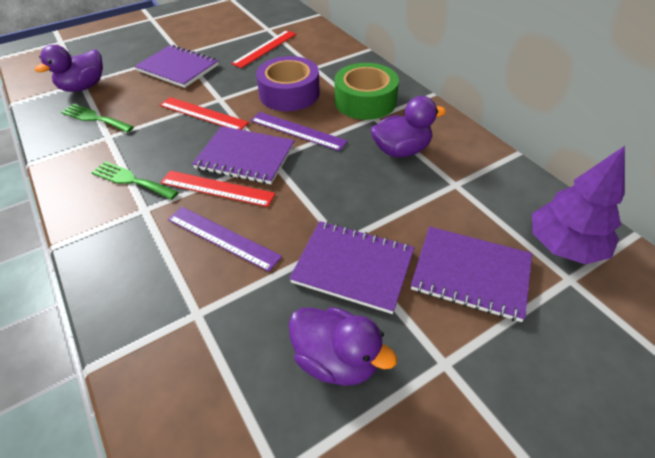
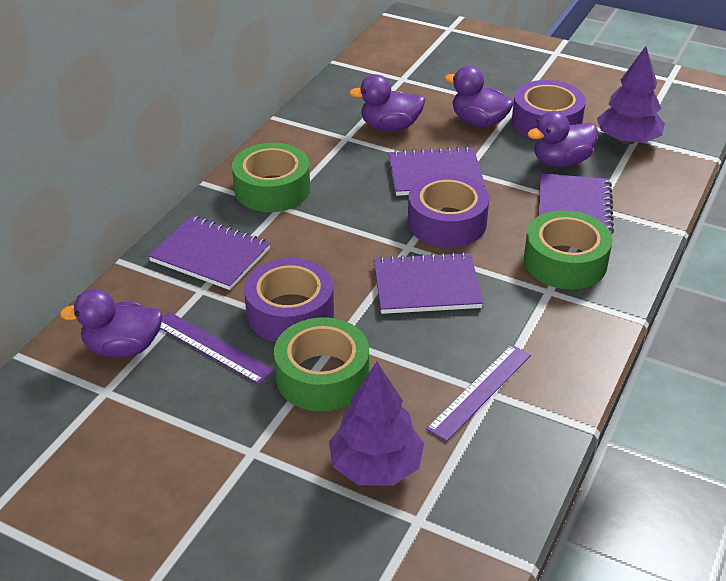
green fork: [61,104,134,133] [91,161,178,200] = 2 -> none = 0
green tape: [335,63,399,120] = 1 -> [232,143,310,212] [274,317,369,411] [524,210,612,289] = 3
purple duck: [35,45,103,92] [288,307,397,386] [371,96,446,157] = 3 -> [60,289,163,358] [349,74,425,131] [444,66,514,127] [527,111,598,167] = 4
purple tape: [256,56,320,111] = 1 -> [244,258,334,342] [408,174,489,247] [512,80,586,140] = 3
purple tree: [532,146,625,264] = 1 -> [329,362,424,486] [597,46,665,144] = 2
red ruler: [160,97,249,130] [160,171,275,207] [231,30,296,68] = 3 -> none = 0

